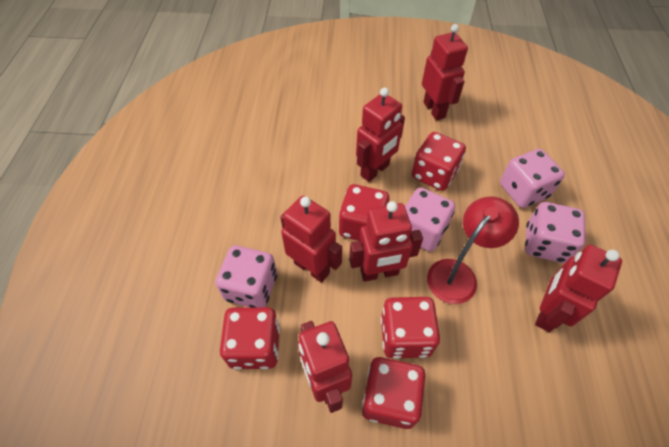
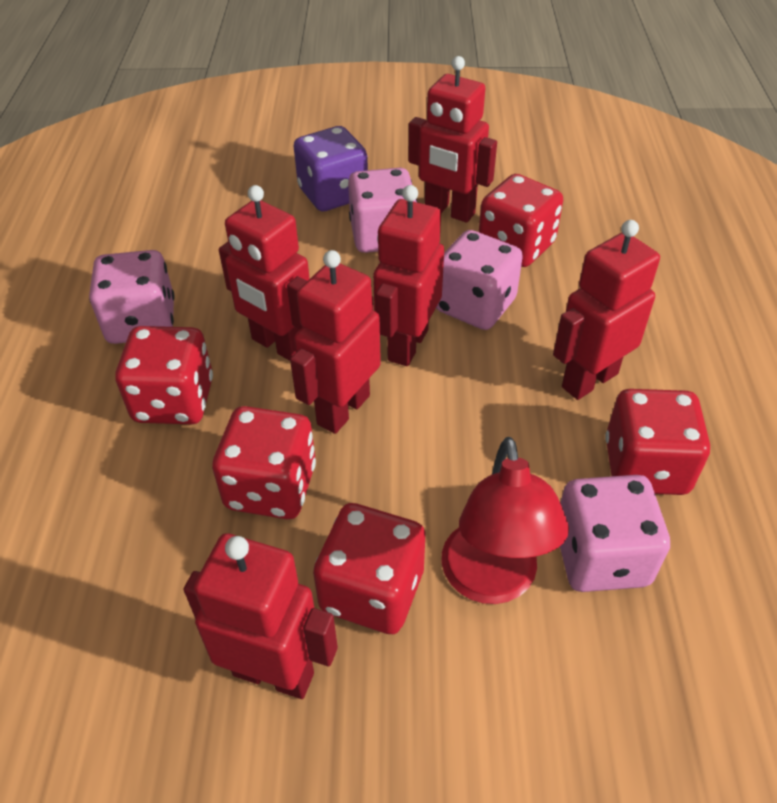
purple dice: none = 0 -> [294,126,368,211] = 1

